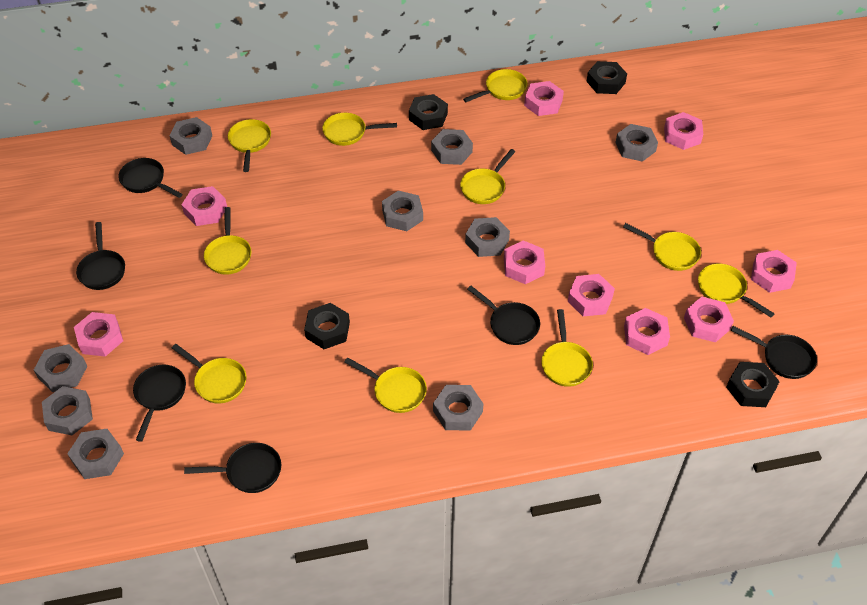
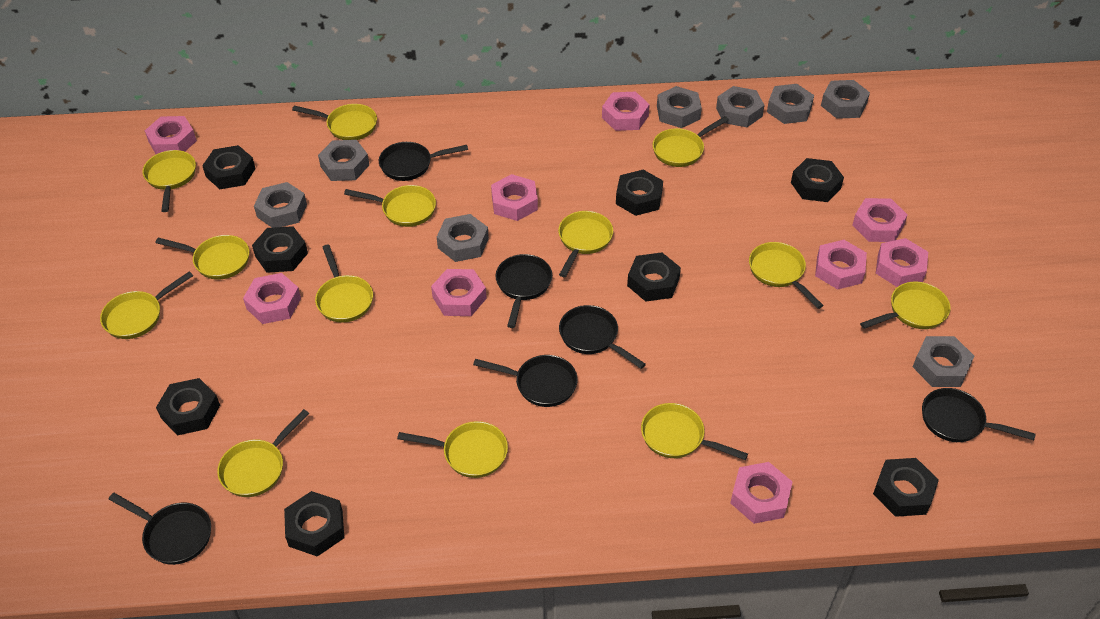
black nut: [304,303,350,349] [409,94,448,130] [586,61,627,94] [726,362,780,407] = 4 -> [156,378,220,435] [202,145,256,189] [252,226,308,273] [284,491,344,557] [616,170,663,216] [627,252,681,302] [791,158,844,202] [873,458,939,517] = 8
grey nut: [34,344,87,392] [42,386,93,435] [67,429,124,479] [170,117,212,155] [382,191,423,231] [431,129,473,165] [433,385,483,431] [465,217,510,257] [615,124,658,162] = 9 -> [254,182,307,228] [318,140,369,181] [437,214,489,262] [657,86,702,128] [716,86,764,127] [767,84,814,124] [821,80,870,119] [913,336,974,387] = 8
yellow pan: [172,344,246,404] [204,207,252,275] [228,119,271,172] [322,113,397,146] [344,357,427,413] [460,149,515,204] [463,69,528,102] [541,309,593,387] [623,223,701,271] [698,263,775,317] = 10 -> [100,271,193,339] [143,150,196,212] [155,235,249,280] [217,409,309,497] [292,104,377,140] [315,244,373,323] [344,185,436,227] [397,421,508,478] [558,211,613,277] [641,403,748,460] [653,116,729,167] [749,242,824,309] [860,282,951,329] = 13

